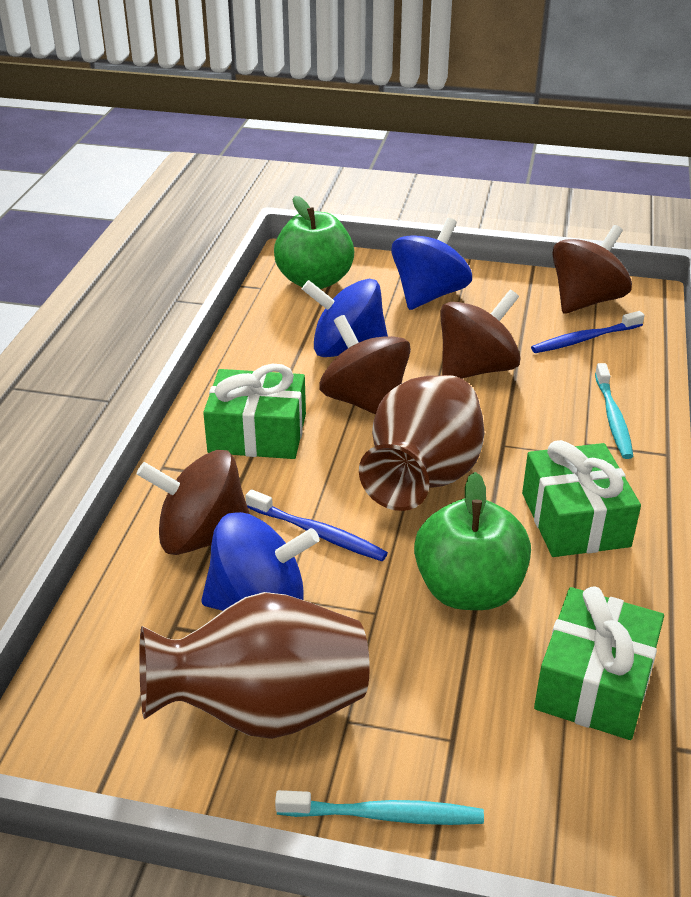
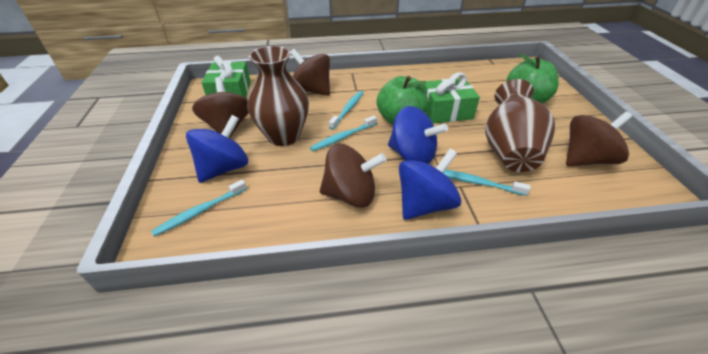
blue toothbrush: [245,489,388,561] [531,311,645,353] = 2 -> none = 0
green gift: [203,364,306,459] [522,440,641,557] [534,586,664,740] = 3 -> [202,56,251,98] [423,73,480,123] = 2
turquoise toothbrush: [275,790,484,825] [595,363,634,459] = 2 -> [151,180,247,237] [310,115,377,151] [329,91,363,130] [444,170,530,196] = 4

